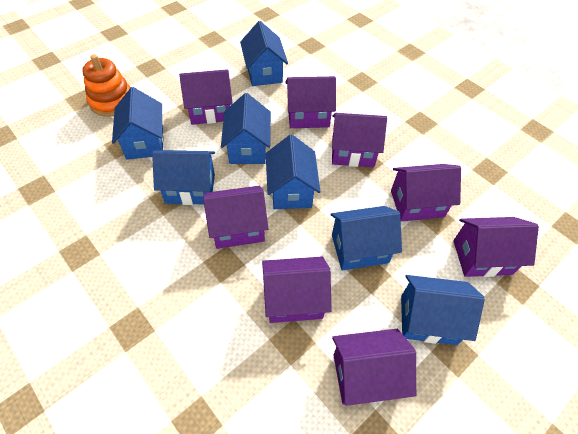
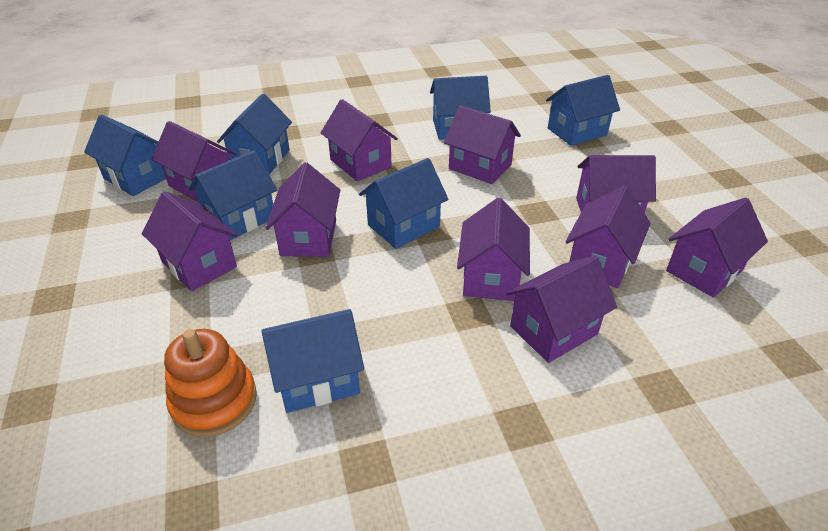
purple house: [179,69,233,125] [203,186,268,249] [262,257,332,323] [285,76,336,128] [332,113,387,167] [332,329,416,406] [391,164,461,221] [453,217,539,277] = 8 -> [142,191,238,291] [152,121,236,203] [266,162,340,257] [321,99,398,181] [444,105,521,184] [457,198,530,301] [506,256,617,363] [565,186,651,288] [576,155,656,213] [666,198,768,298] = 10

